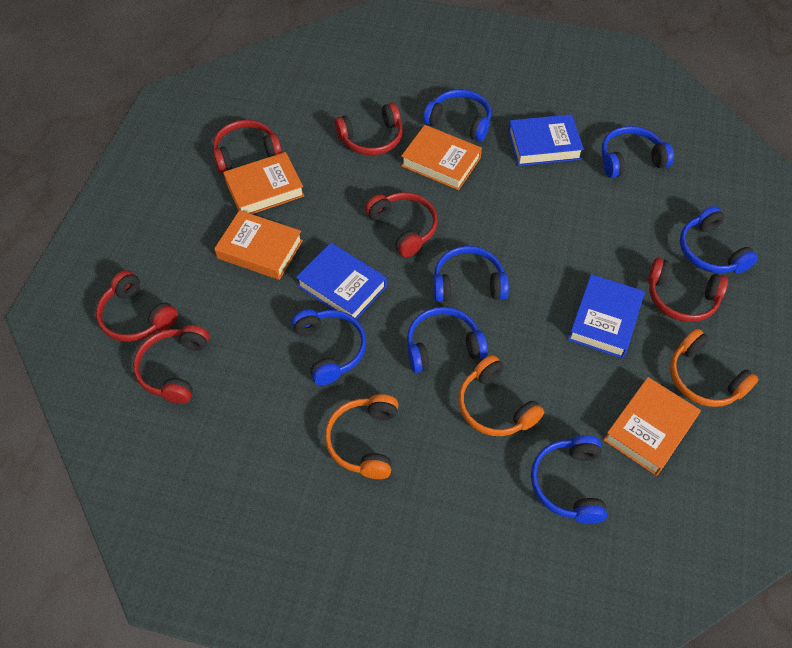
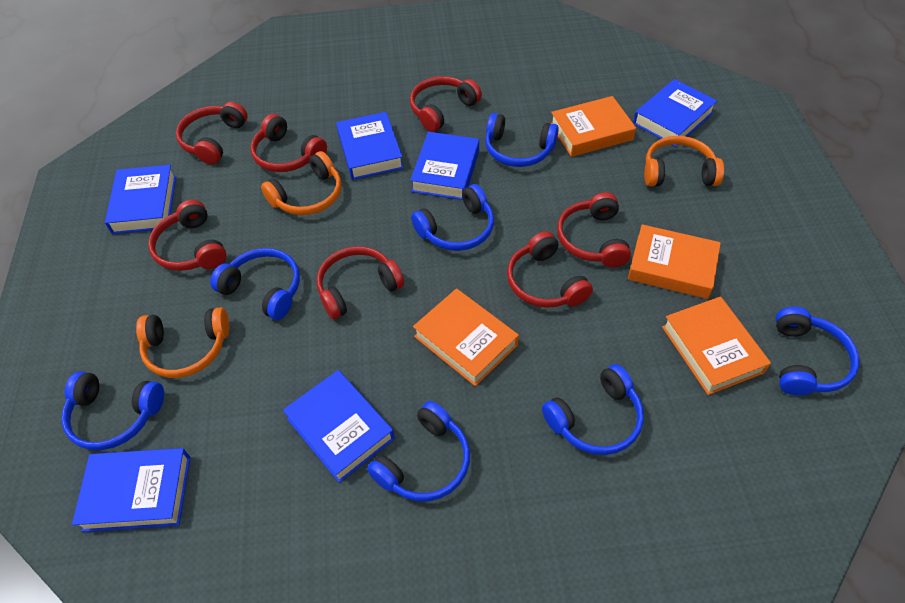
blue book: [296,243,387,319] [508,114,584,166] [568,274,645,358] = 3 -> [72,448,190,532] [105,165,176,234] [283,370,395,483] [336,112,404,180] [410,132,479,200] [633,79,717,147] = 6
red headphones: [96,270,178,342] [133,325,210,404] [213,120,282,173] [334,103,403,155] [365,192,438,258] [648,258,728,322] = 6 -> [148,199,227,271] [176,102,248,164] [250,114,327,172] [317,246,404,319] [410,76,482,132] [507,231,593,308] [557,192,631,267] = 7

